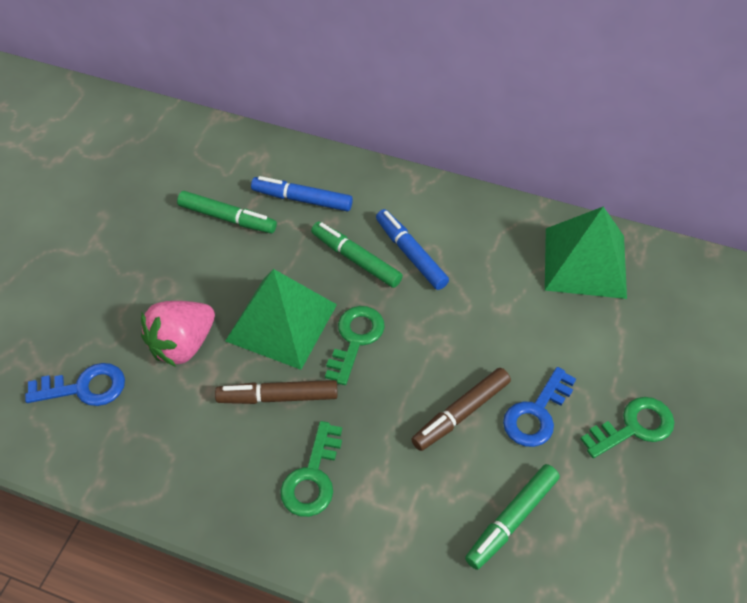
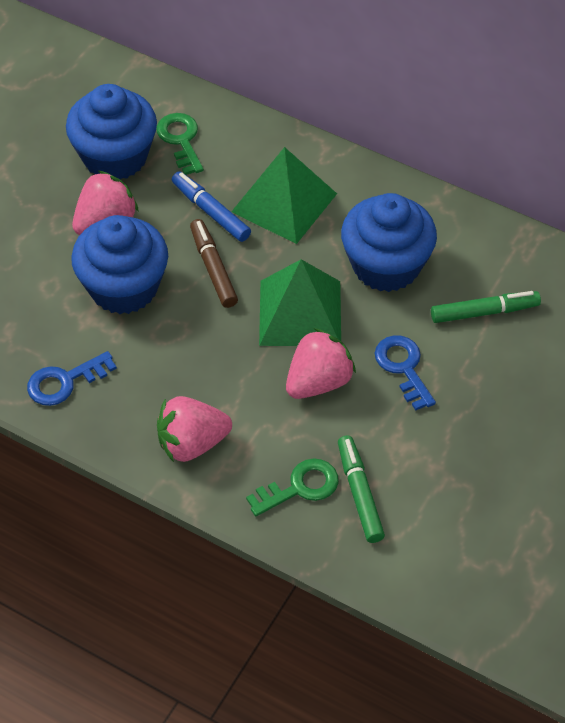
blue cupcake: none = 0 -> [66,84,157,179] [71,215,168,314] [341,193,437,292] = 3
blue marker: [251,176,353,211] [376,209,449,290] = 2 -> [172,171,251,242] = 1
brown marker: [215,380,338,404] [411,368,511,451] = 2 -> [190,219,238,308] = 1
green key: [280,421,342,517] [325,306,385,385] [581,397,674,458] = 3 -> [157,113,204,175] [246,458,339,516] = 2
green marker: [177,191,277,233] [311,222,403,288] [465,464,560,570] = 3 -> [338,435,385,543] [431,291,541,323] = 2
pink strawberry: [141,301,215,367] = 1 -> [72,171,139,235] [157,396,232,462] [286,328,356,399] = 3

